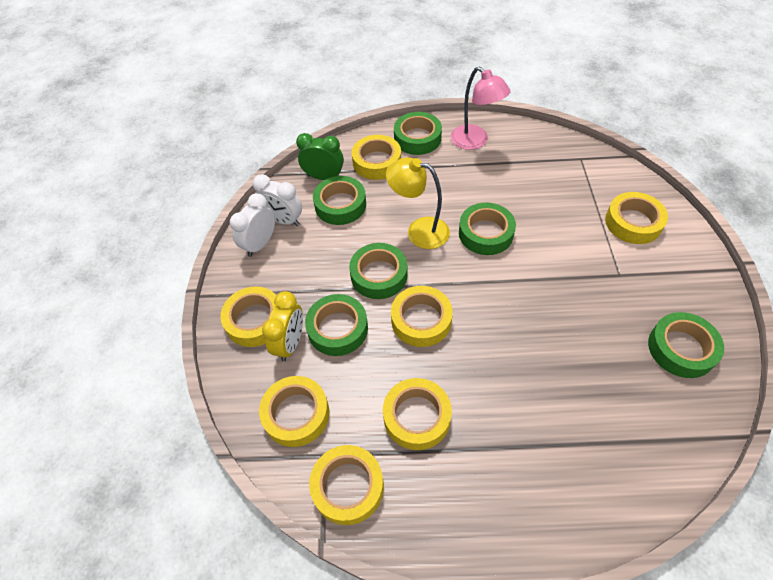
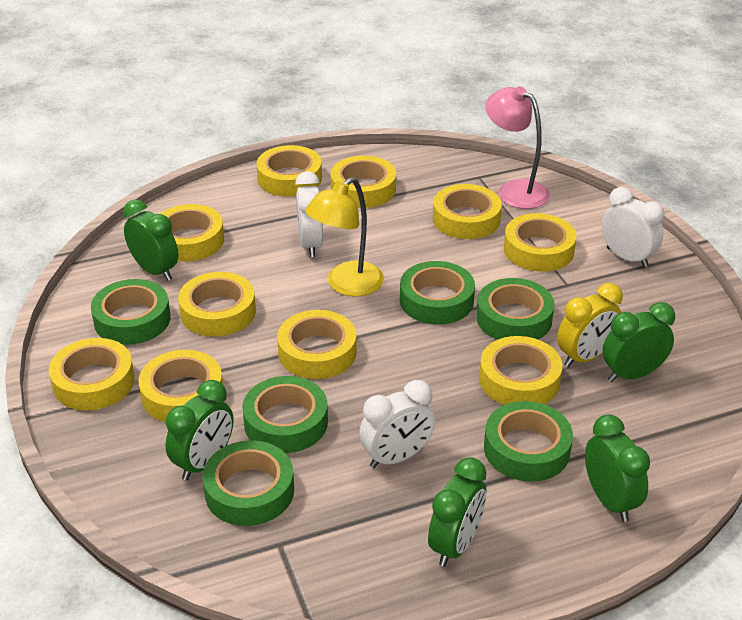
green clock: [296,133,344,180] = 1 -> [123,199,179,281] [165,380,233,480] [428,457,486,567] [585,414,650,522] [603,302,675,382] = 5
white clock: [230,193,275,257] [253,174,302,226] = 2 -> [295,171,323,257] [359,380,435,468] [602,187,665,268] = 3
yellow tape: [220,286,277,347] [259,376,329,447] [309,445,384,525] [352,135,401,180] [383,378,452,450] [391,286,453,347] [605,192,668,244] = 7 -> [49,338,135,411] [138,350,223,422] [160,204,224,262] [178,272,256,337] [256,145,322,196] [277,310,357,379] [330,156,396,208] [433,184,502,239] [479,336,562,405] [504,213,576,272] = 10

